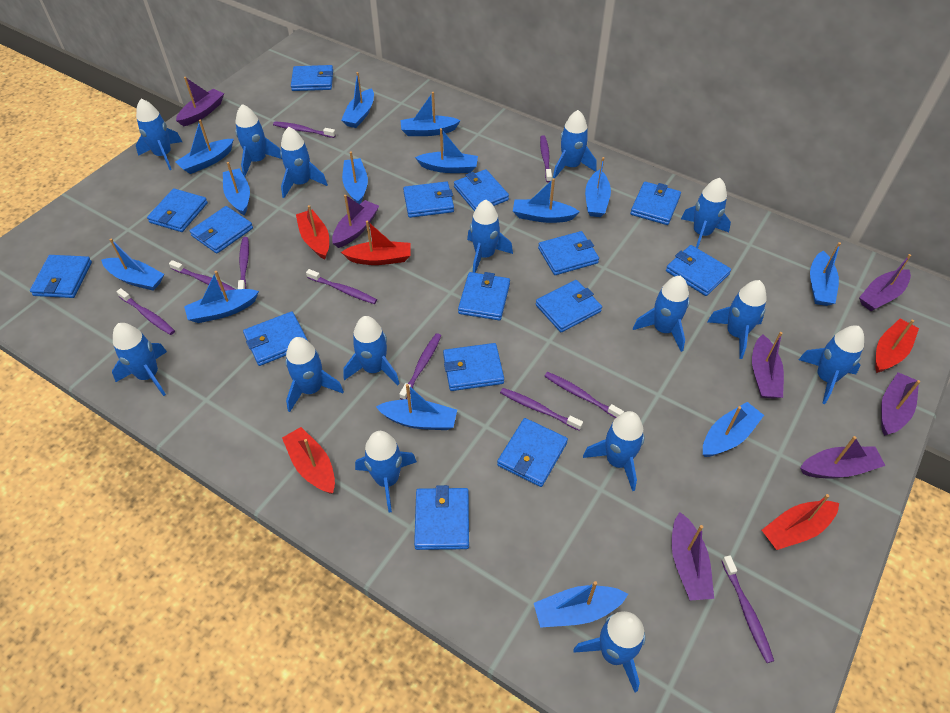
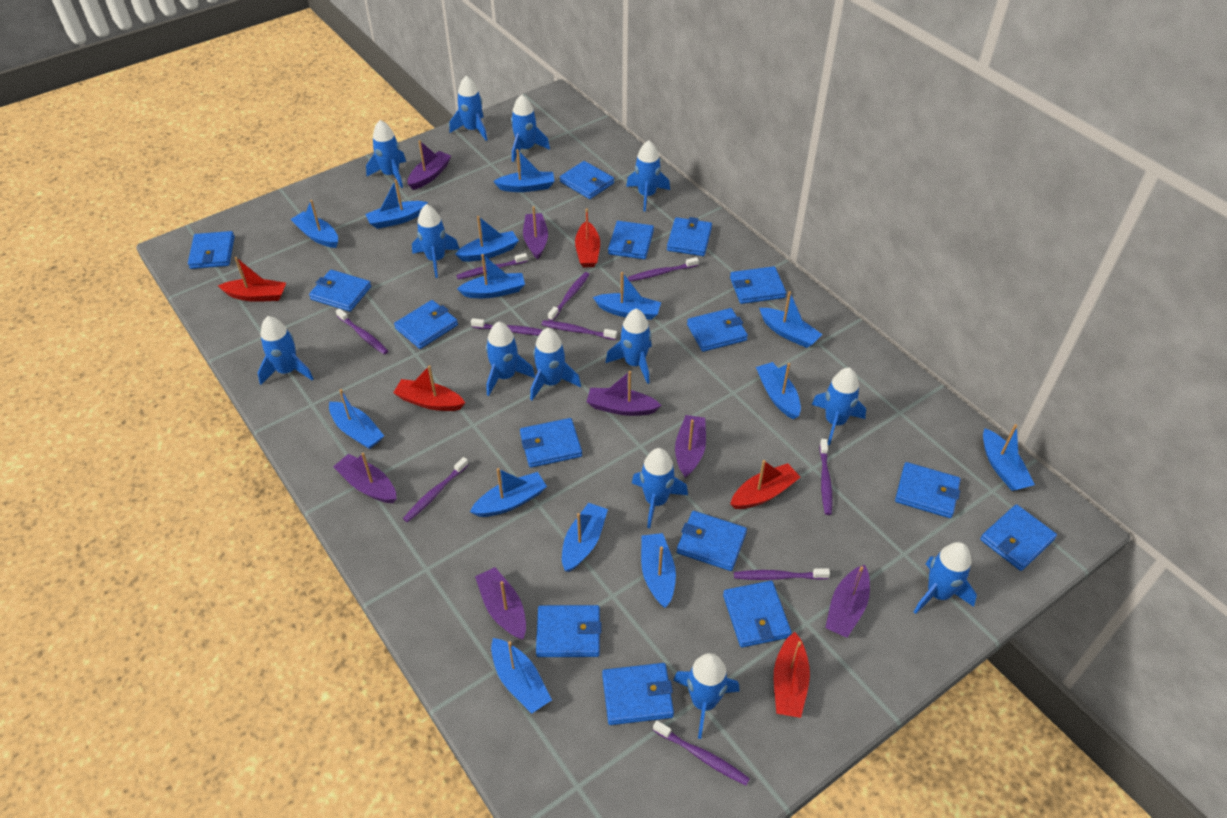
blue rocket: [112,323,167,396] [136,99,182,170] [235,104,282,177] [280,127,328,198] [286,337,344,412] [343,316,400,385] [355,431,417,512] [467,200,513,273] [553,110,596,178] [573,611,645,692] [583,411,645,491] [633,276,689,352] [681,178,731,248] [707,280,767,359] [798,326,864,404] = 15 -> [258,316,313,385] [366,120,406,188] [412,204,459,278] [449,76,487,141] [486,322,535,396] [511,94,550,162] [530,328,581,400] [605,309,652,384] [626,140,670,212] [632,448,688,528] [673,653,740,739] [812,368,866,445] [914,542,977,614] = 13

